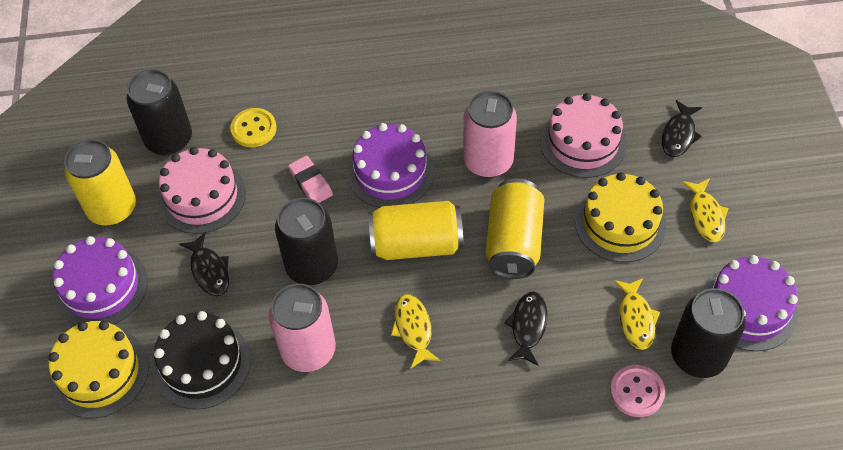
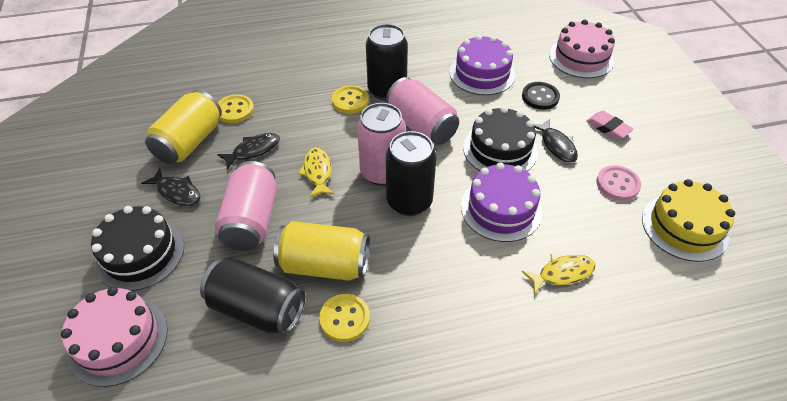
black button: none = 0 -> [522,82,560,110] = 1
black cake: [153,311,251,410] = 1 -> [91,206,184,291] [463,106,538,171] = 2
pink can: [269,284,336,372] [463,91,517,178] = 2 -> [215,161,277,251] [357,103,406,186] [386,77,459,145] = 3
purple cake: [52,236,148,325] [347,123,434,208] [703,255,798,351] = 3 -> [450,35,515,95] [461,162,542,242] = 2
yellow button: [230,108,277,147] = 1 -> [218,94,254,123] [319,294,370,342] [332,85,369,114] = 3
yellow cake: [48,321,149,418] [575,172,666,262] = 2 -> [642,179,735,262] = 1
yellow can: [64,139,136,226] [368,201,463,260] [485,179,545,279] = 3 -> [145,90,222,164] [273,221,370,281] = 2
yellow fish: [391,294,440,368] [614,278,660,350] [682,178,728,242] = 3 -> [298,148,334,198] [522,254,596,295] = 2

